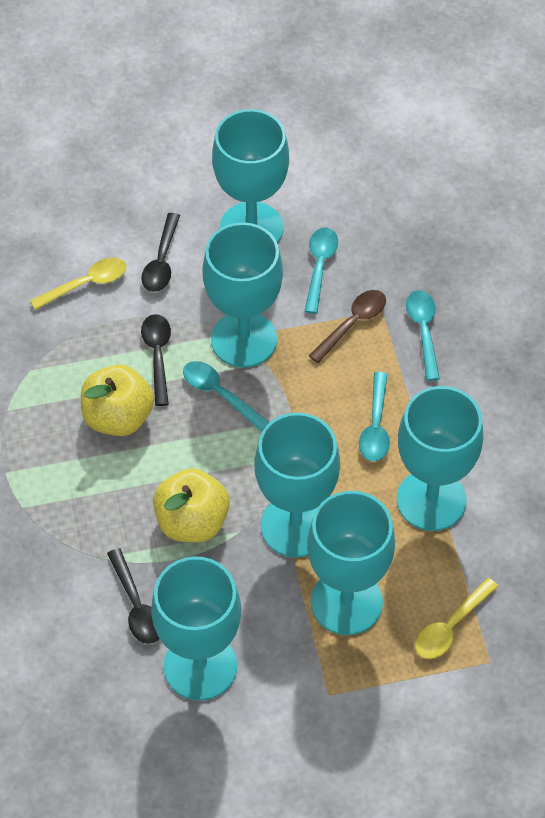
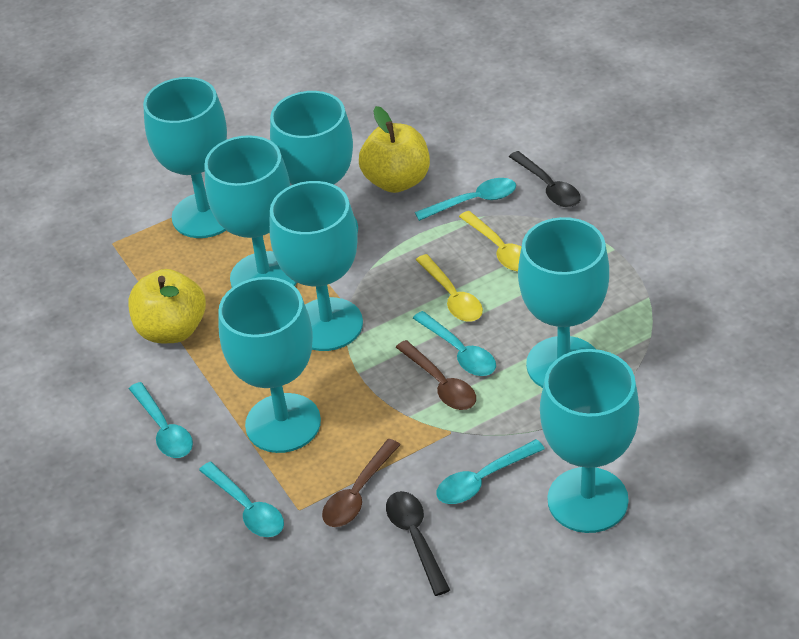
black spoon: [107,548,159,644] [141,213,180,292] [141,314,171,406] = 3 -> [386,491,450,596] [509,151,581,207] = 2
brown spoon: [309,290,386,363] = 1 -> [322,439,401,527] [396,340,476,410] = 2
turquoise goblet: [151,556,241,701] [202,222,283,368] [212,109,289,243] [254,413,340,558] [307,491,395,635] [397,386,483,531] = 6 -> [143,77,227,238] [204,135,297,287] [218,277,321,453] [269,181,363,351] [270,91,358,233] [518,217,609,388] [540,349,639,533] = 7
turquoise spoon: [183,361,270,431] [304,227,338,314] [359,372,390,461] [406,290,440,381] = 4 -> [129,382,193,458] [199,462,284,537] [413,311,496,376] [415,178,516,221] [436,439,545,504] = 5

